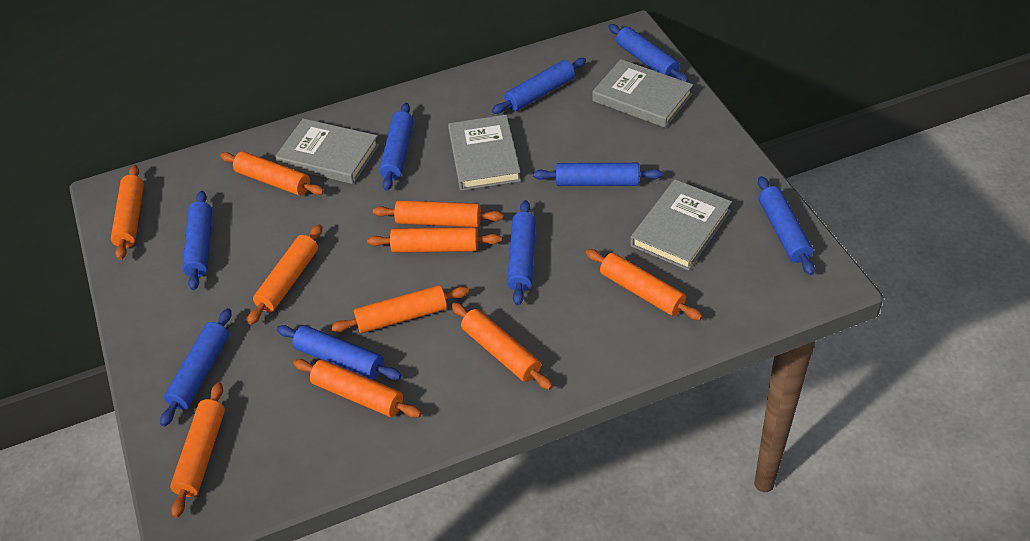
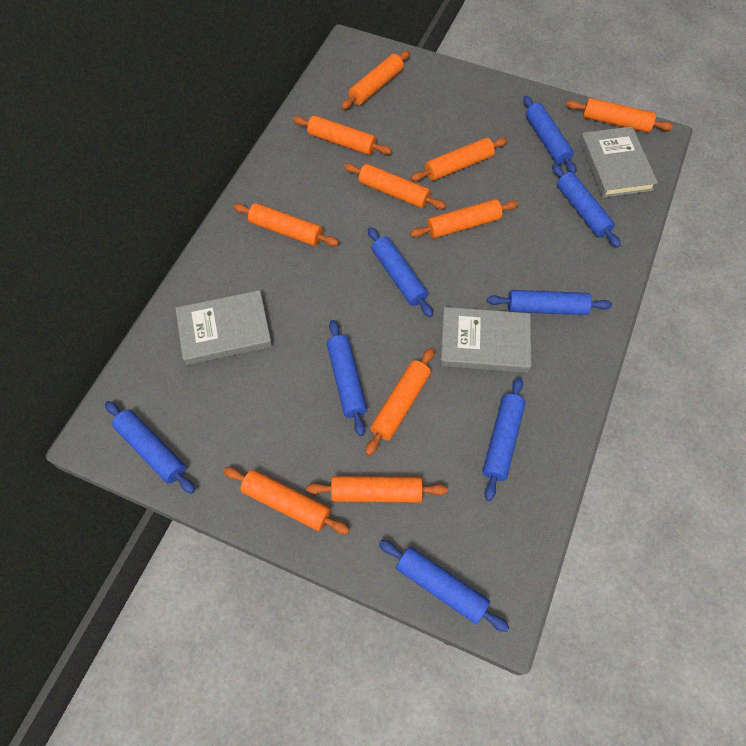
blue rolling pin: [160,308,232,427] [182,191,212,290] [277,325,402,380] [379,103,414,191] [492,58,586,114] [507,200,536,305] [533,163,663,186] [608,24,689,82] [758,176,815,275] = 9 -> [105,401,195,494] [327,320,367,436] [368,227,433,317] [379,540,509,632] [483,377,526,501] [487,290,612,315] [523,96,576,173] [552,164,621,248] = 8
grey book: [275,119,379,184] [448,115,521,191] [592,59,693,128] [630,179,732,271] = 4 -> [175,290,272,365] [440,307,531,373] [580,126,658,198] = 3

